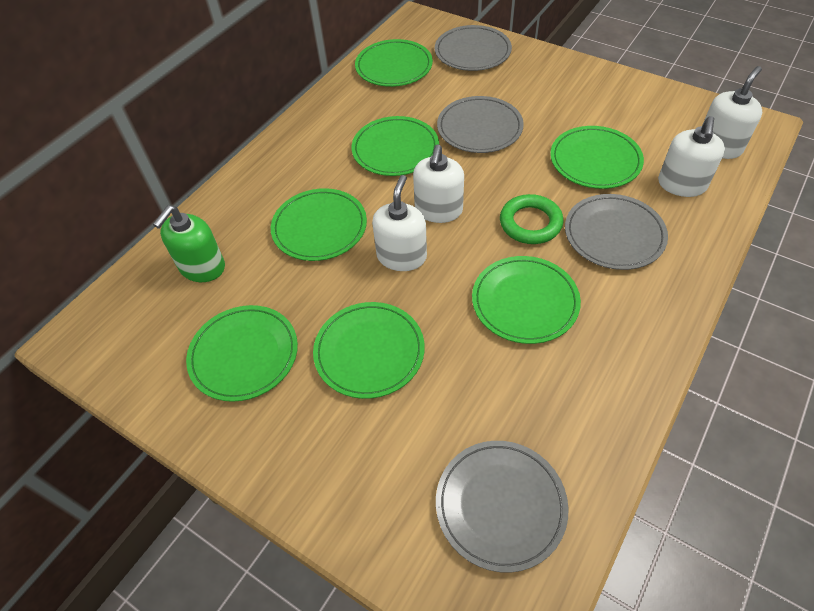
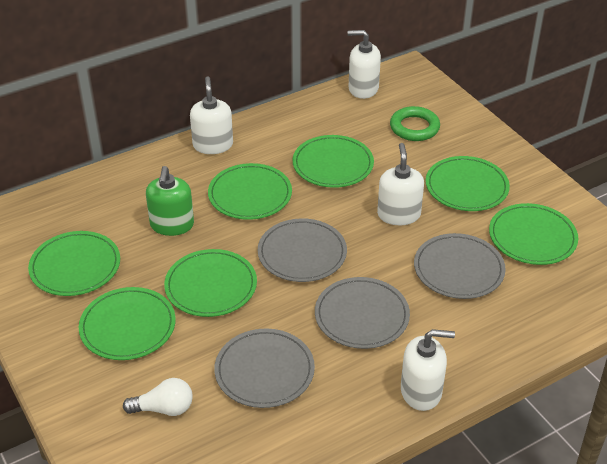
white light bulb: none = 0 -> [123,378,193,416] = 1

